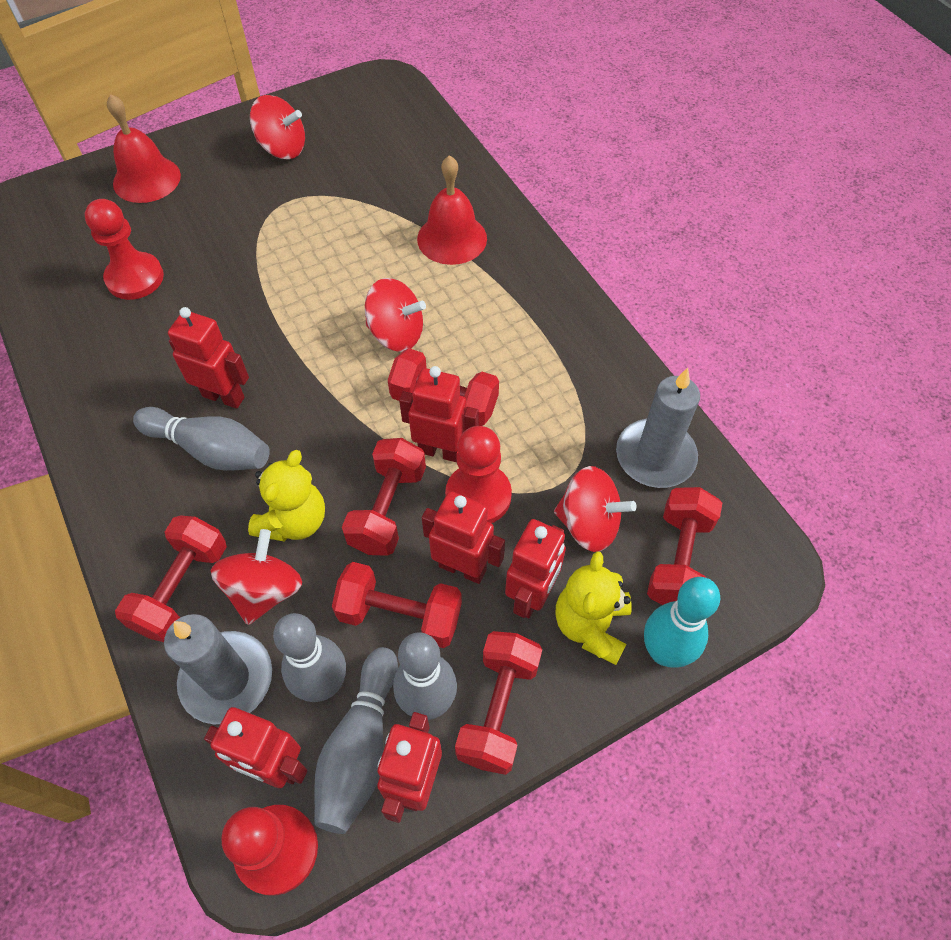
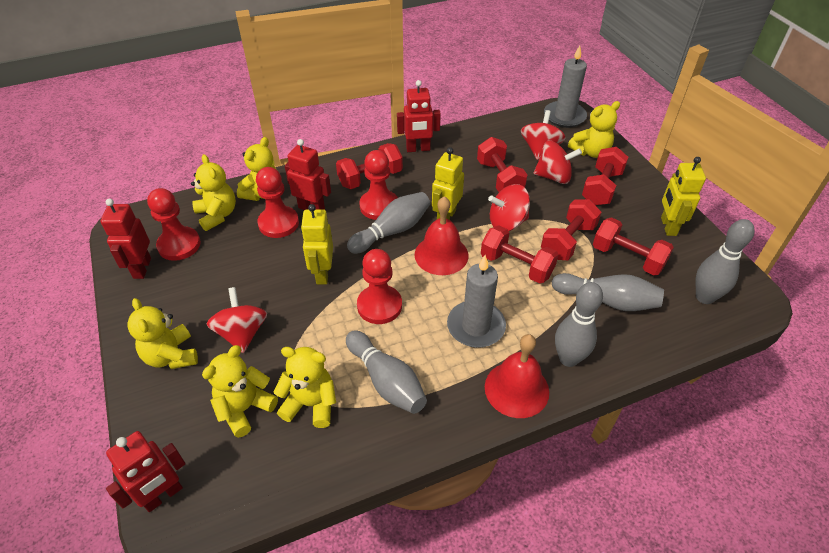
grey bowling pin: [133,407,270,471] [273,613,346,702] [314,647,398,834] [393,632,457,720] = 4 -> [346,330,427,414] [347,192,430,254] [552,273,664,311] [555,282,603,367] [695,219,755,304] = 5
red pawn: [85,199,164,300] [222,805,318,895] [445,426,512,523] = 3 -> [147,188,201,261] [256,167,299,238] [357,249,402,324] [359,150,398,220] = 4
red robot: [168,307,249,409] [204,707,307,788] [377,712,442,823] [399,366,478,463] [422,491,505,584] [505,519,566,618] = 6 -> [100,199,151,279] [106,431,186,512] [285,139,331,210] [397,80,441,152] = 4
turquoise bowling pin: [644,577,720,668] = 1 -> none = 0
yellow robot: none = 0 -> [301,204,333,285] [432,147,464,220] [661,157,706,236] = 3
yellow teddy bear: [248,450,325,542] [556,551,632,665] = 2 -> [127,298,198,369] [191,154,236,231] [202,345,278,438] [237,137,279,201] [273,347,336,428] [568,101,620,158] = 6

